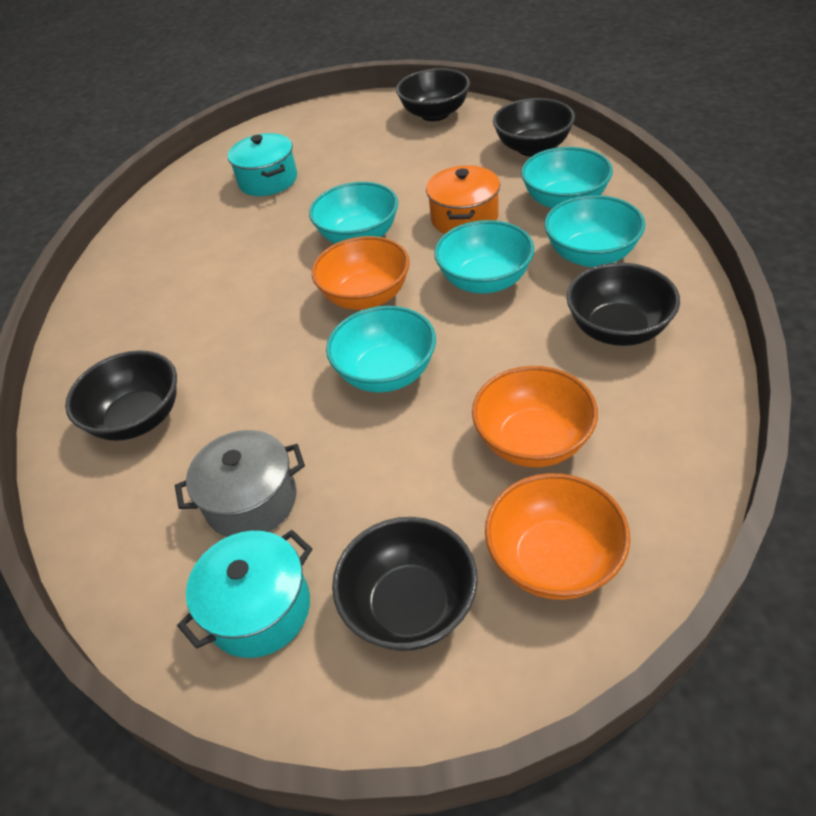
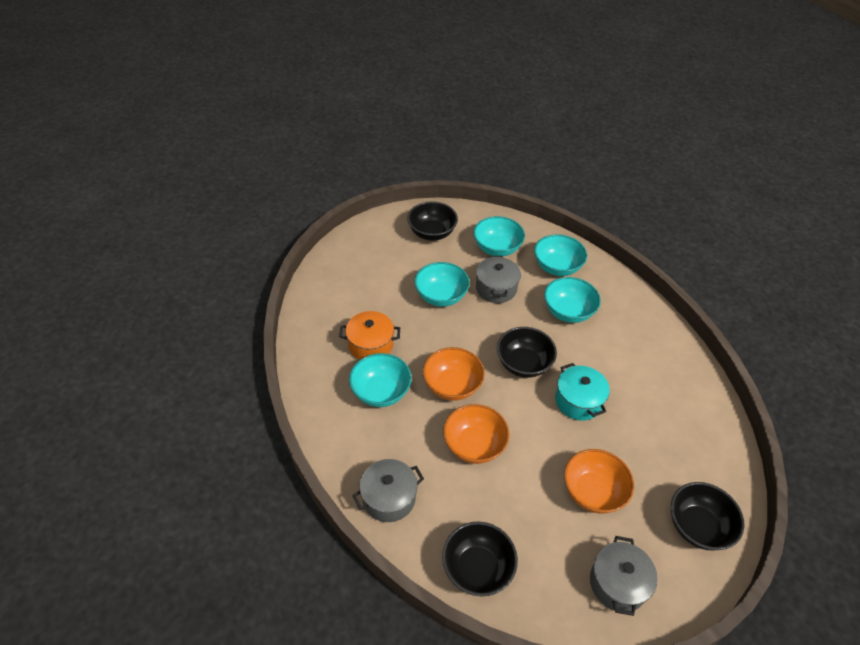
black bowl: [65,350,177,441] [332,517,478,651] [396,68,470,121] [493,98,575,156] [566,263,680,346] = 5 -> [407,201,458,241] [442,522,518,597] [497,327,557,378] [671,482,745,551] = 4
grey pot: [175,430,305,537] = 1 -> [352,459,424,522] [476,256,521,303] [590,536,657,616] = 3
turquoise pot: [177,530,312,658] [228,133,297,196] = 2 -> [555,363,610,421] = 1

